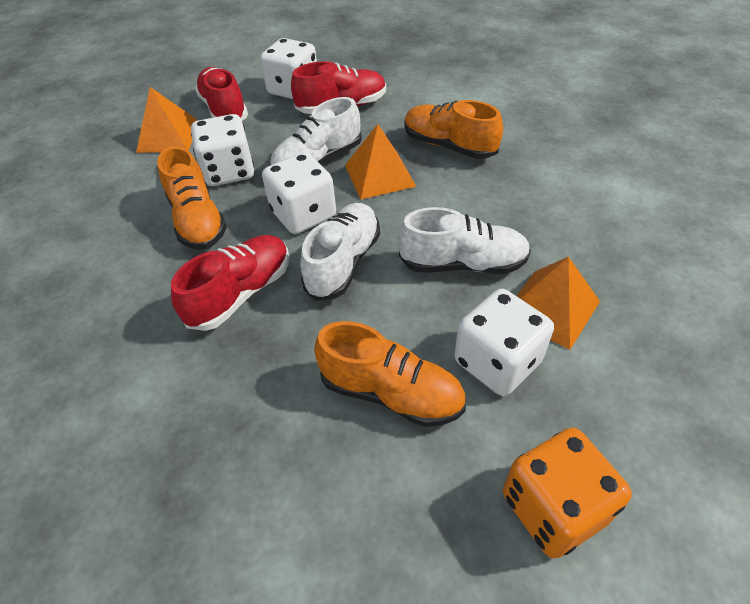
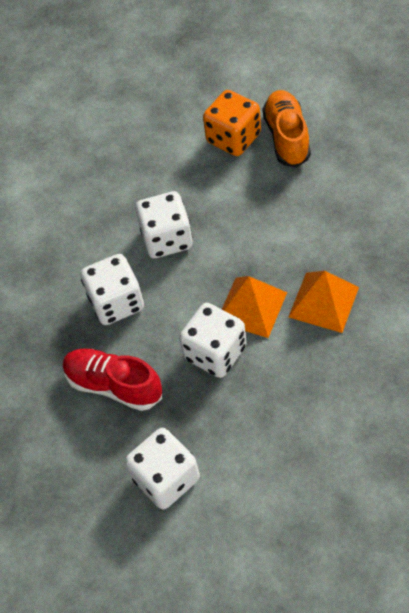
orange pyramid: [136,87,198,153] [345,124,416,199] [517,257,600,350] = 3 -> [222,276,287,338] [289,271,359,333] = 2
orange shoe: [157,146,227,250] [314,321,466,427] [405,100,503,159] = 3 -> [262,90,311,167] = 1
red shoe: [171,235,289,331] [195,67,248,120] [291,61,386,114] = 3 -> [63,348,162,411] = 1
white shoe: [269,97,362,166] [300,203,380,301] [398,207,531,274] = 3 -> none = 0

